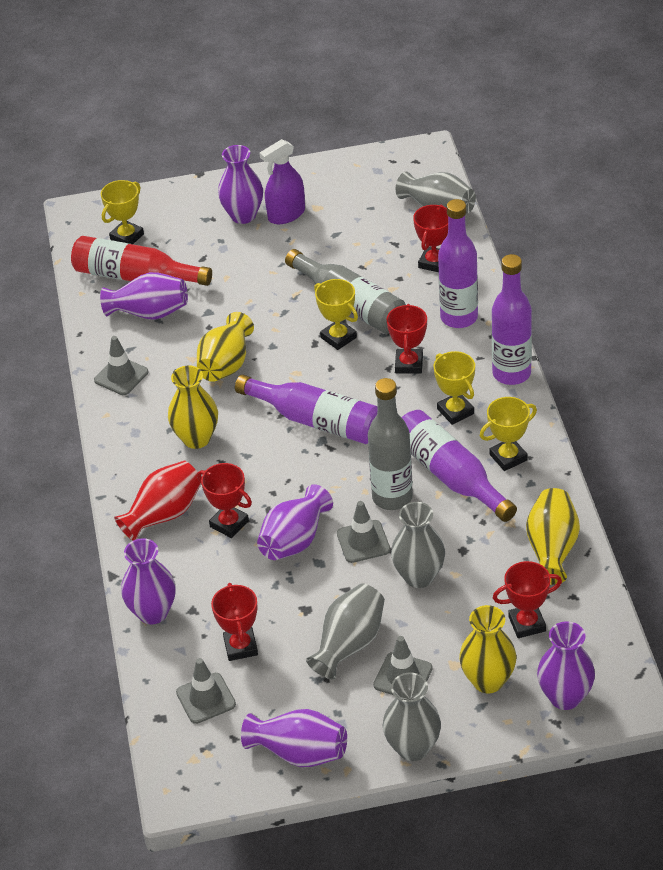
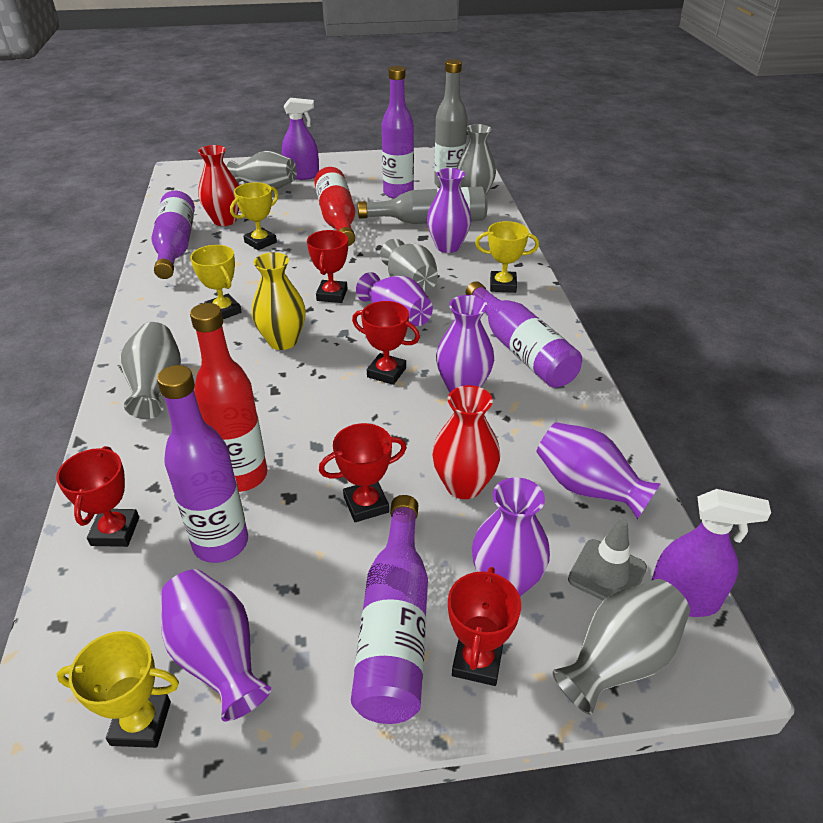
grey traffic cone: [94,336,148,395] [176,658,236,724] [337,501,390,563] [373,636,433,695] = 4 -> [568,518,647,600] = 1
grey vase: [306,584,385,679] [383,672,441,761] [391,502,445,588] [396,172,476,214] = 4 -> [121,322,181,419] [227,151,297,191] [380,239,438,292] [457,124,496,193] [553,579,690,715] = 5
purple bottle: [235,374,378,444] [402,410,517,522] [438,199,478,328] [492,254,532,385] = 4 -> [152,191,195,279] [157,365,248,563] [351,495,428,724] [382,66,414,199] [466,281,582,388] = 5
purple spray bottle: [259,139,305,224] = 1 -> [282,98,319,180] [651,489,771,617] = 2
red bottle: [71,236,212,286] = 1 -> [190,303,267,492] [314,167,355,246] = 2
red vase: [114,461,201,541] = 1 -> [198,145,239,226] [432,385,500,499] = 2
yellow vase: [168,365,218,449] [197,312,254,382] [459,605,516,693] [526,488,580,585] = 4 -> [251,252,306,350] = 1

